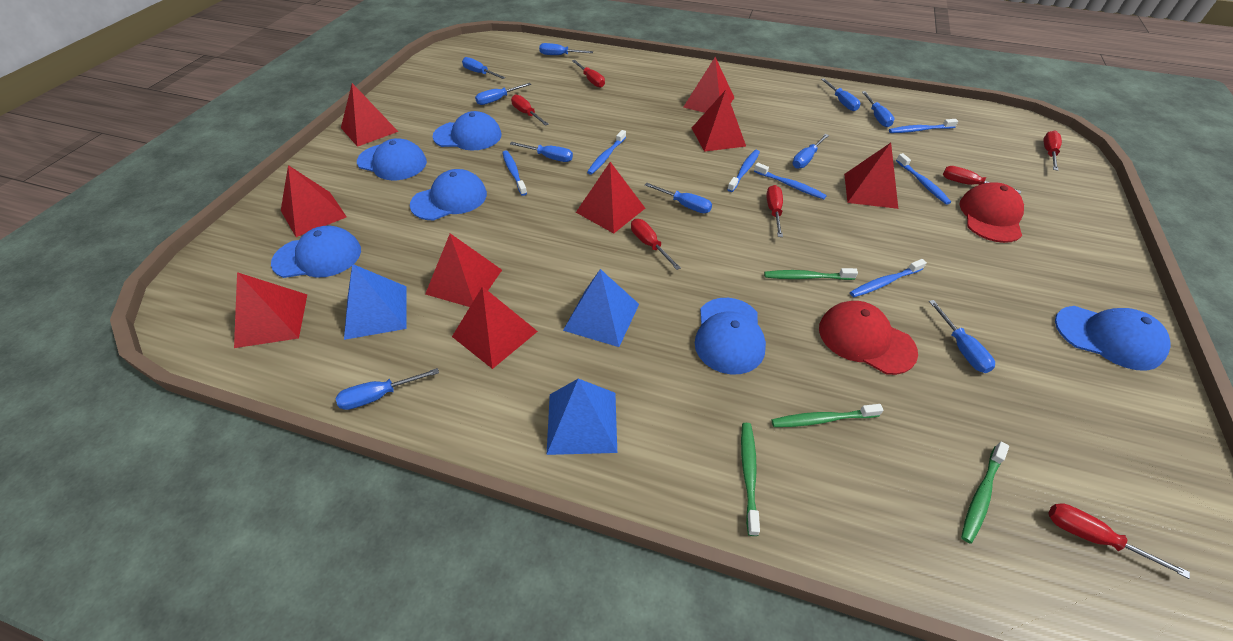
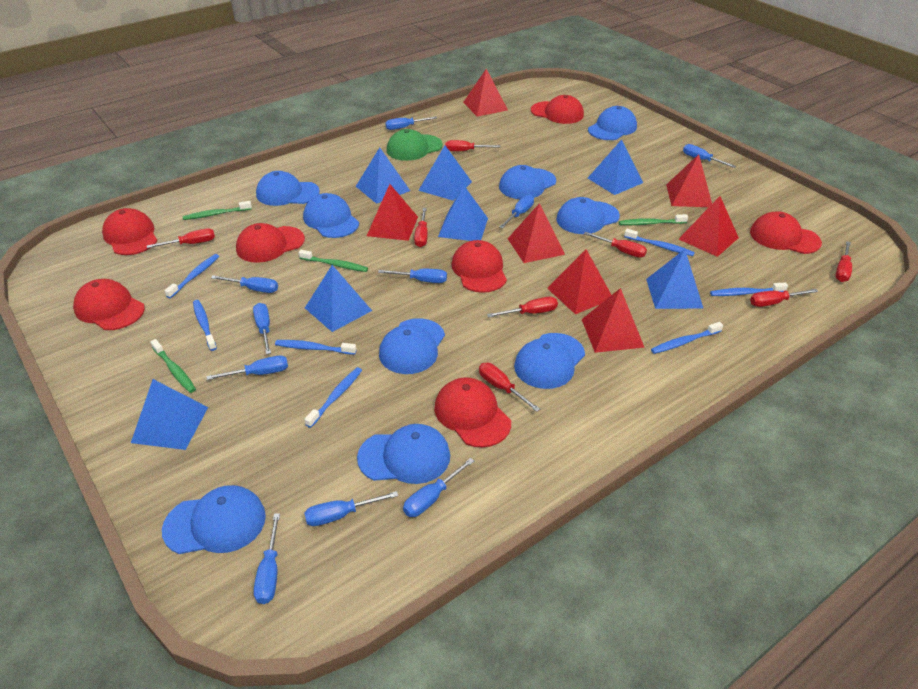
blue cap: [271,226,361,278] [357,138,427,180] [410,169,487,220] [433,111,501,150] [695,298,766,375] [1055,306,1170,371] = 6 -> [162,485,266,554] [256,171,320,206] [303,193,359,238] [357,424,450,484] [379,318,445,374] [499,165,556,199] [514,333,585,389] [556,197,620,234] [588,106,637,140] = 9
blue pyramid: [344,264,406,340] [546,379,617,455] [563,269,639,347] = 3 -> [131,379,208,450] [305,265,372,332] [356,148,410,204] [418,145,472,201] [438,185,488,241] [588,139,643,195] [646,249,704,309] = 7
green cap: none = 0 -> [387,129,443,161] = 1
red cap: [819,301,918,375] [960,182,1024,243] = 2 -> [73,279,145,330] [102,208,157,255] [236,223,305,263] [434,377,511,448] [452,240,507,293] [531,95,584,124] [750,211,822,254] = 7
red pyramid: [234,272,307,348] [281,165,347,237] [341,83,398,147] [425,233,502,307] [452,286,538,369] [576,162,645,233] [683,57,734,113] [692,90,746,152] [844,143,898,209] = 9 -> [367,184,418,241] [463,69,508,117] [508,203,565,263] [547,249,611,314] [582,288,645,353] [666,154,712,207] [679,196,739,257] = 7
red screwdriver: [511,94,549,126] [572,60,605,88] [631,219,681,270] [767,185,783,237] [943,166,1021,194] [1043,131,1062,171] [1048,503,1190,579] = 7 -> [147,228,215,248] [414,208,428,247] [445,140,501,151] [479,363,540,412] [487,297,558,317] [584,232,647,258] [750,289,818,307] [836,241,852,282] = 8

